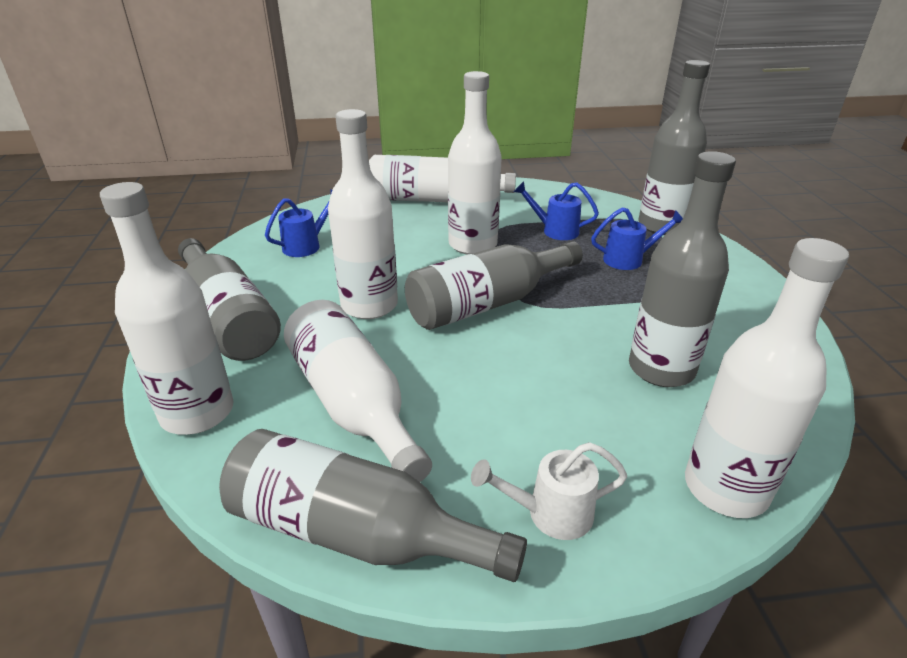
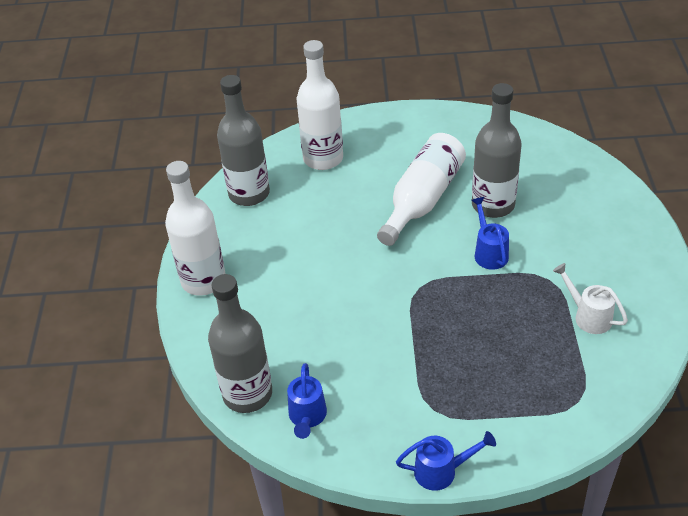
grey bottle: [178,238,281,361] [219,429,527,582] [405,241,583,330] [629,151,736,387] [638,60,710,235] = 5 -> [208,274,272,413] [217,75,270,206] [472,83,522,218] = 3
white bottle: [100,182,233,435] [284,300,432,482] [328,109,398,319] [369,155,516,202] [448,71,502,255] [685,238,849,518] = 6 -> [165,161,226,296] [297,40,343,170] [377,133,466,246] = 3

